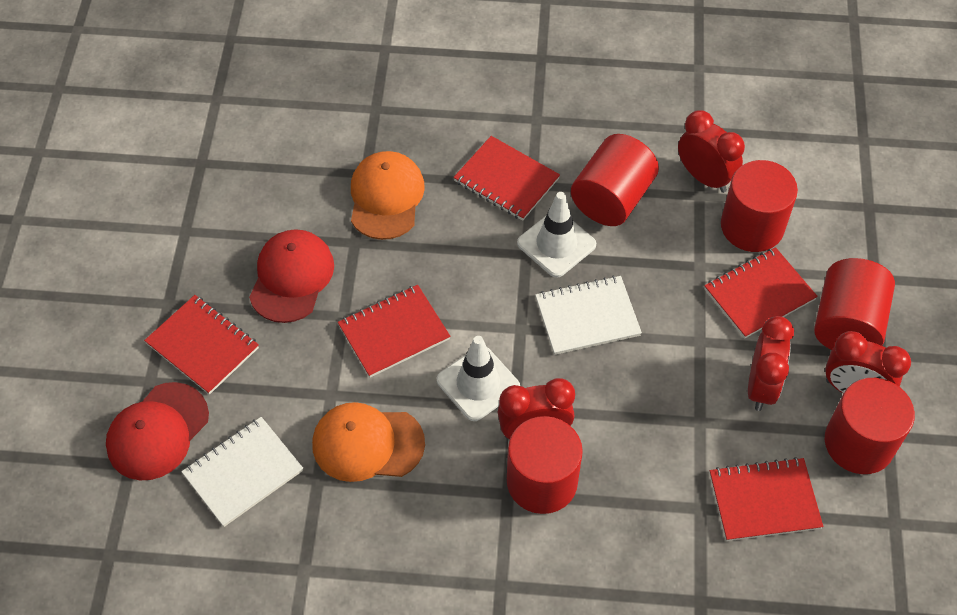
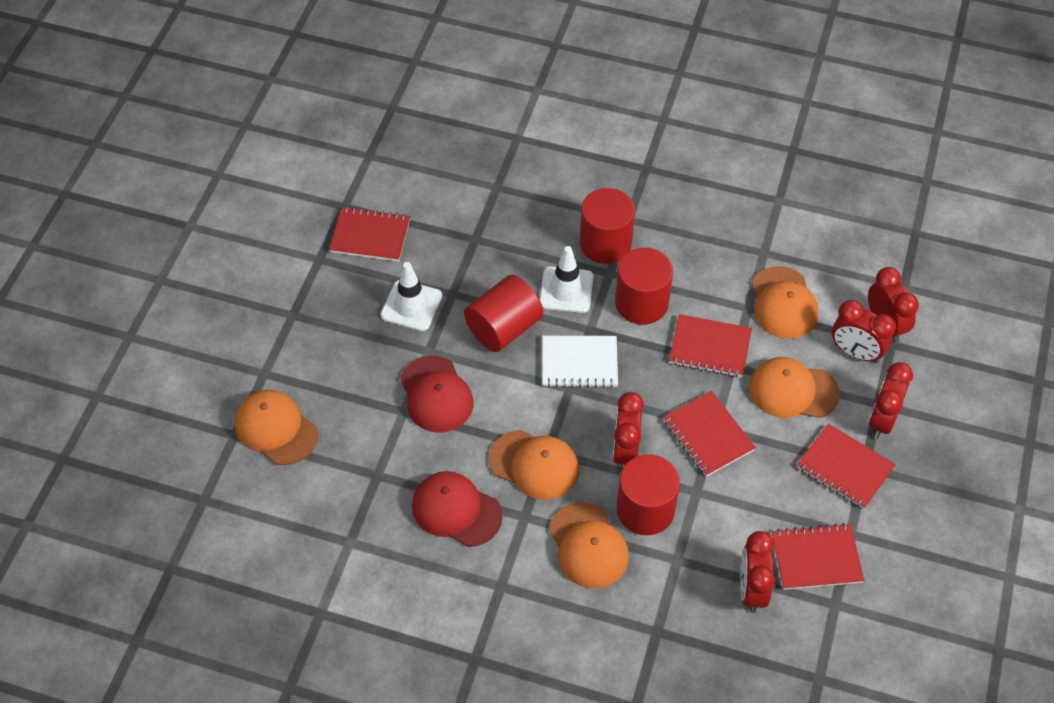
orange cap: [312,402,425,482] [351,151,425,240] = 2 -> [235,390,318,465] [489,430,579,500] [549,502,629,588] [749,357,840,418] [752,266,819,339] = 5
red clock: [498,378,575,439] [678,110,745,193] [748,316,794,411] [825,331,911,394] = 4 -> [613,392,644,471] [740,531,775,613] [832,300,896,363] [868,267,919,343] [868,362,913,439] = 5
red cylinder: [507,416,583,514] [571,134,659,226] [721,160,798,252] [814,258,895,350] [825,378,915,474] = 5 -> [464,275,543,352] [580,188,635,264] [615,248,673,325] [616,455,680,535] = 4
white notebook: [181,417,303,527] [535,276,642,355] = 2 -> [542,336,618,388] = 1

